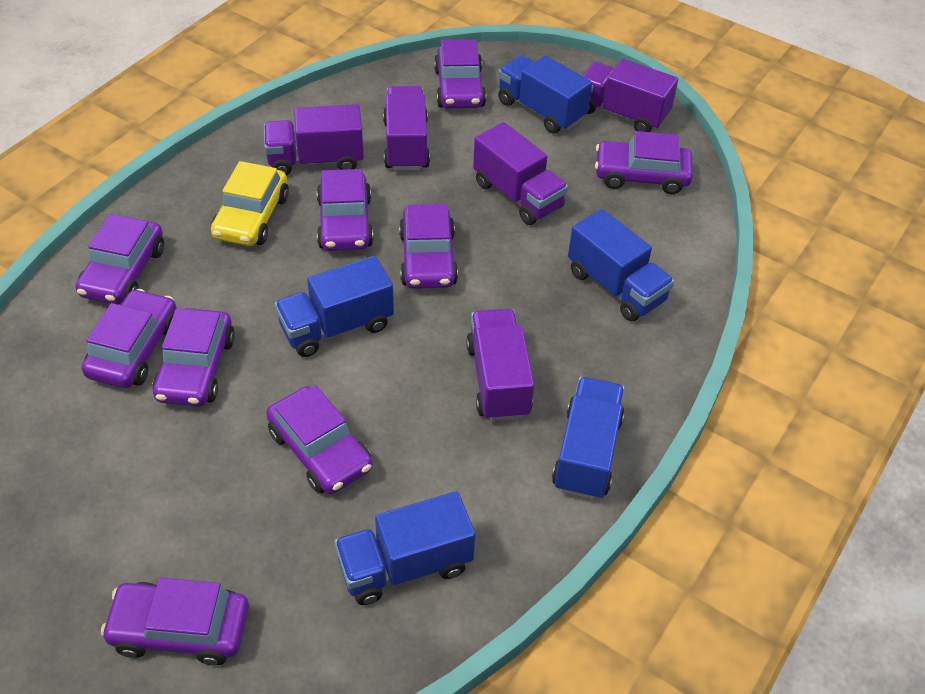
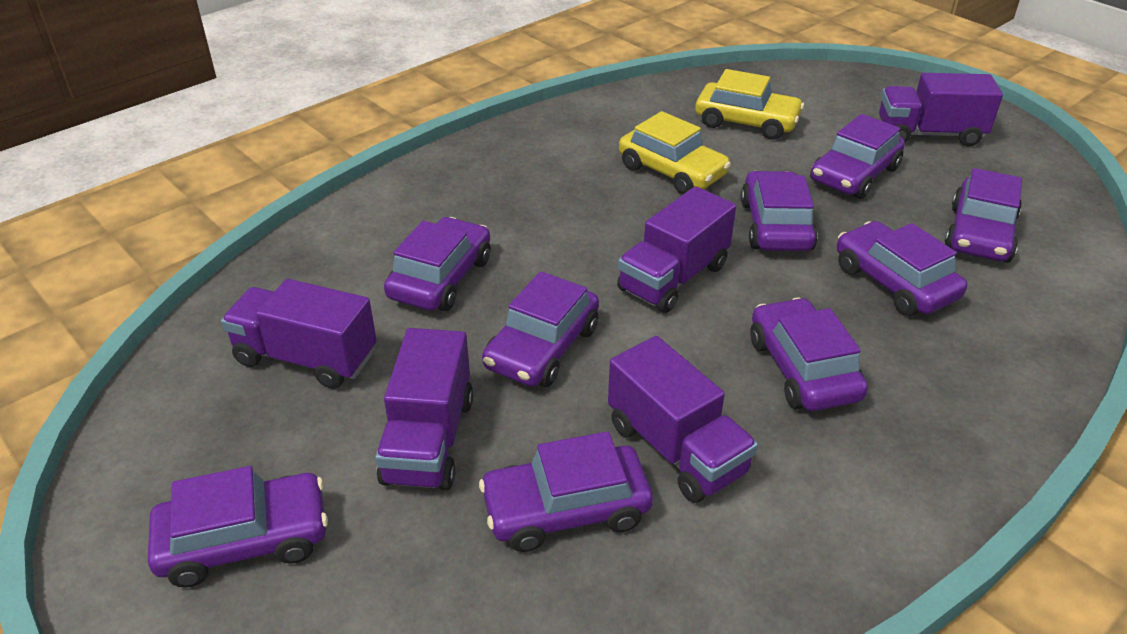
blue truck: [274,256,394,357] [334,491,476,605] [498,55,592,134] [552,377,625,500] [568,209,674,321] = 5 -> none = 0
yellow car: [211,161,289,246] = 1 -> [619,111,731,194] [695,69,804,140] = 2

